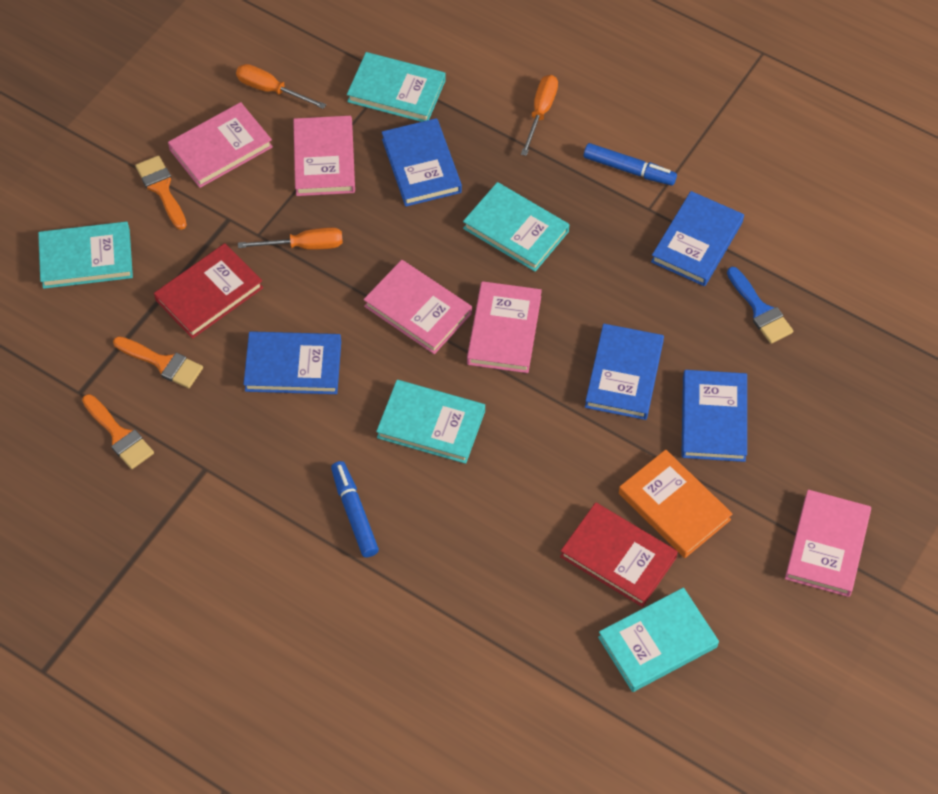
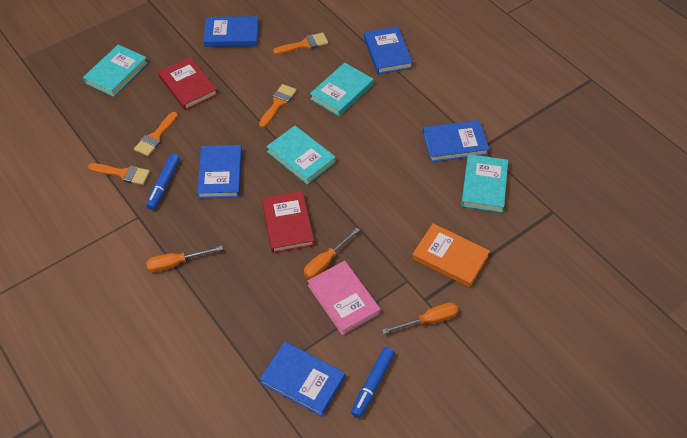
blue brush: [727,267,793,344] = 1 -> none = 0
orange brush: [82,394,154,469] [113,336,203,388] [135,155,187,230] = 3 -> [88,163,150,185] [134,112,178,156] [259,84,297,128] [273,32,328,54] = 4
pink book: [168,102,273,188] [293,116,355,196] [363,260,472,354] [467,281,542,373] [785,490,871,597] = 5 -> [307,261,381,335] = 1
turquoise book: [38,222,133,289] [347,52,446,122] [376,380,485,464] [463,182,569,272] [598,588,719,692] = 5 -> [83,45,148,97] [266,126,336,185] [310,63,374,116] [461,154,508,213] = 4

